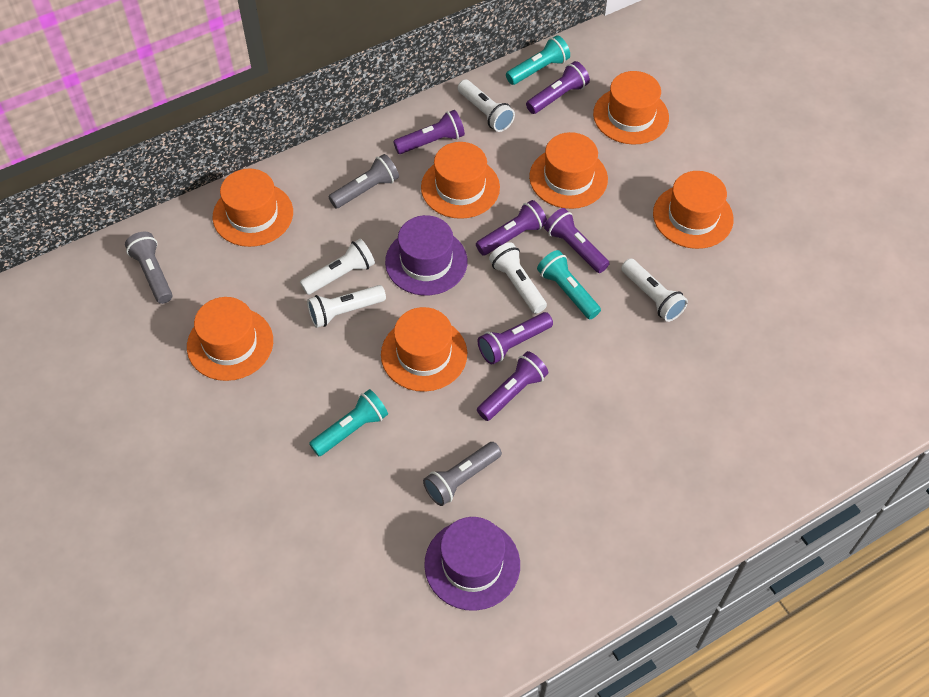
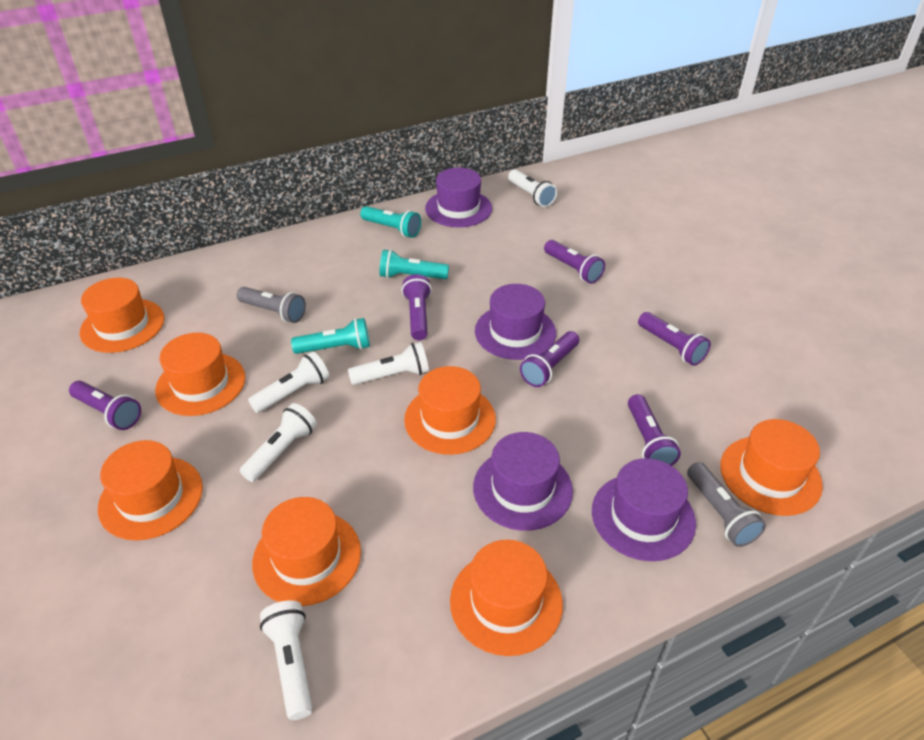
grey flashlight: [125,232,172,304] [329,154,399,208] [423,442,502,506] = 3 -> [237,287,306,323] [687,462,766,547] = 2
purple hat: [385,215,467,295] [424,517,520,611] = 2 -> [425,168,492,227] [473,432,573,531] [475,284,556,360] [592,458,696,561] = 4

